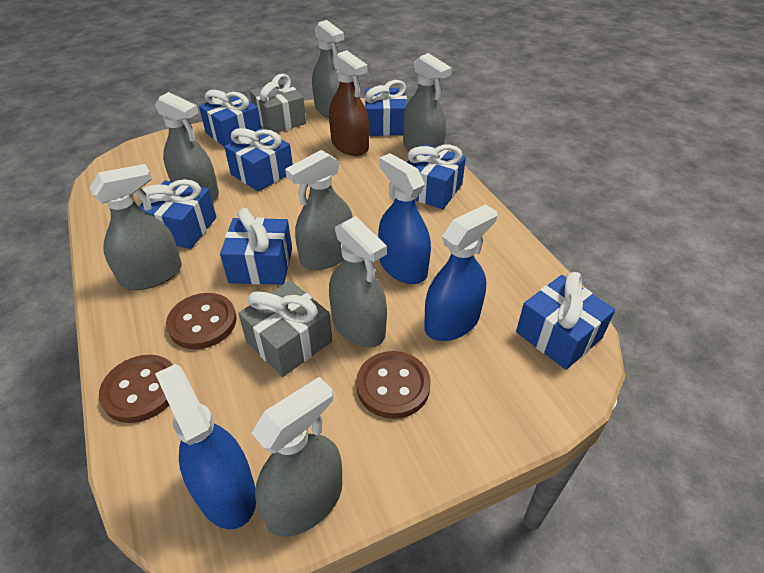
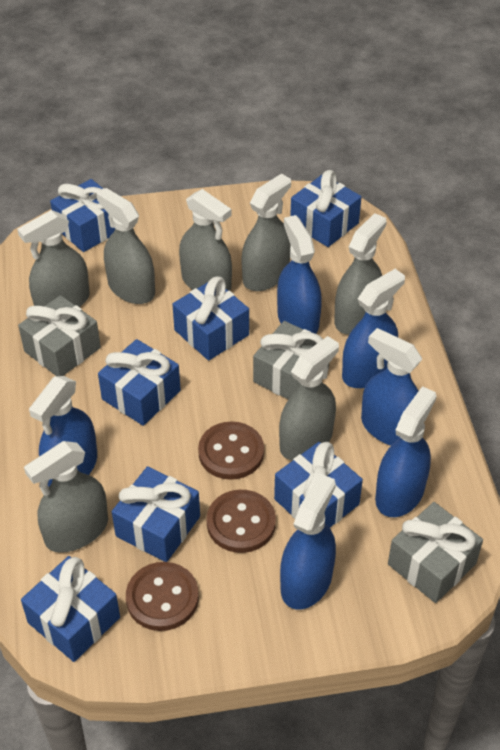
blue spray bottle: [155,364,256,529] [378,153,431,284] [424,204,497,341] = 3 -> [29,376,97,487] [277,215,322,334] [280,473,336,610] [342,269,405,388] [361,328,422,446] [375,386,437,517] = 6
brown spray bottle: [329,50,369,156] = 1 -> none = 0
grey gift: [238,281,332,377] [250,74,306,133] = 2 -> [18,295,101,376] [253,321,329,400] [388,502,483,603] = 3

